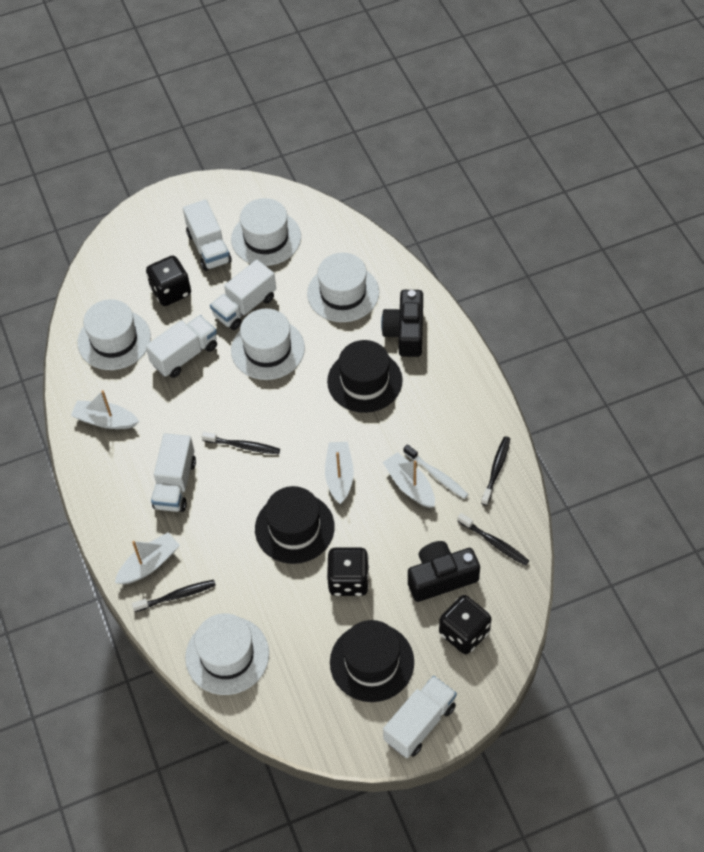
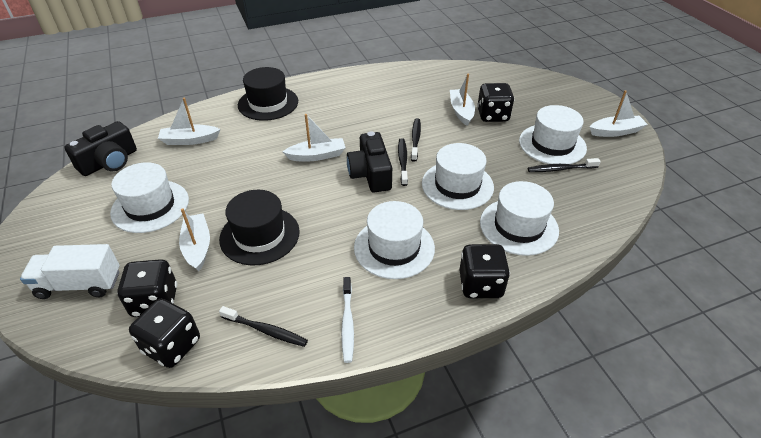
black dice: [146,255,191,306] [327,547,369,596] [439,595,491,654] = 3 -> [117,259,177,317] [129,299,200,368] [459,244,510,298] [477,83,514,122] = 4
black hat: [255,486,335,564] [327,340,403,413] [330,620,414,702] = 3 -> [219,190,300,266] [238,67,298,121] = 2
white boat: [71,390,139,429] [115,532,180,584] [325,442,354,504] [383,452,435,508] = 4 -> [158,98,221,145] [179,208,210,271] [283,114,345,162] [450,74,475,126] [590,90,648,137] = 5
white truck: [146,315,217,378] [151,433,196,512] [183,199,232,271] [210,260,276,330] [383,676,457,758] = 5 -> [20,244,120,299] = 1

